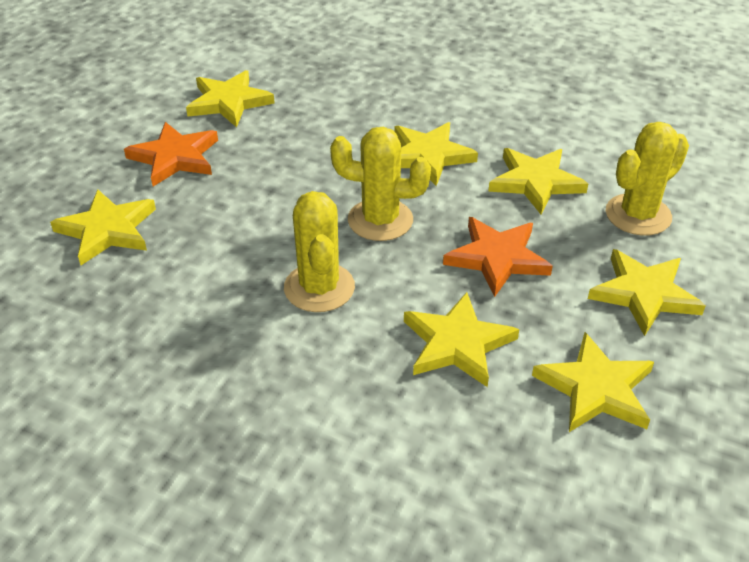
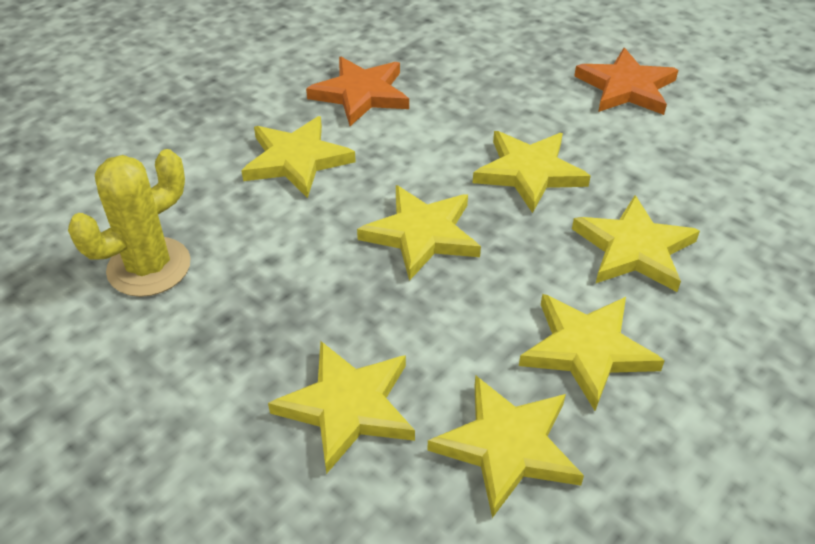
yellow cactus: [284,191,355,312] [330,127,431,241] [606,122,689,236] = 3 -> [68,149,190,297] = 1

